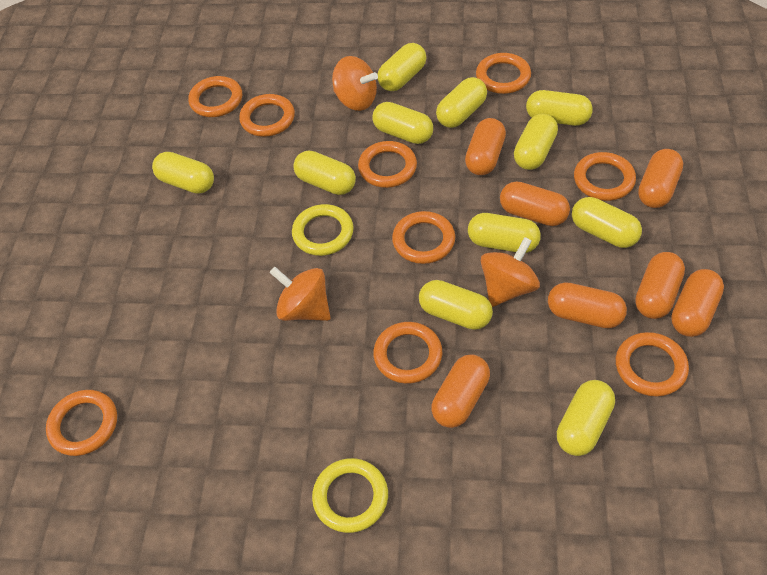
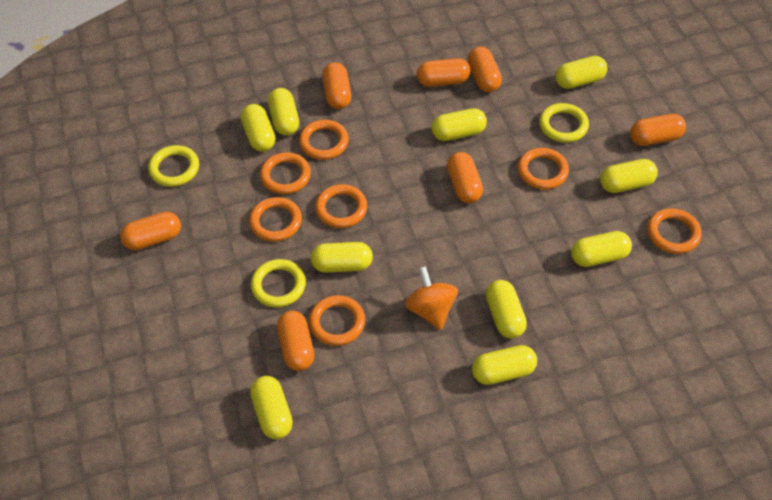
orange ring: [46,390,117,456] [188,76,242,117] [239,94,295,137] [358,141,417,188] [373,322,442,384] [392,211,455,264] [476,53,531,94] [574,152,636,201] [616,332,689,397] = 9 -> [249,197,302,242] [260,152,311,194] [299,120,349,160] [309,295,365,346] [315,184,367,228] [518,148,569,190] [647,208,702,254] = 7
orange spinning top: [269,267,331,321] [332,56,378,111] [481,237,540,307] = 3 -> [405,266,458,330] = 1
yellow capsule: [152,152,214,194] [293,151,356,195] [372,102,433,144] [378,43,427,91] [419,280,493,330] [436,77,487,128] [468,213,541,253] [514,113,558,170] [526,90,593,126] [557,380,615,456] [572,197,642,248] = 11 -> [241,104,275,152] [250,376,293,439] [268,88,299,135] [311,242,373,273] [431,108,487,141] [472,345,537,385] [486,280,527,339] [555,56,607,89] [571,231,632,267] [600,159,658,193] = 10
yellow ring: [292,204,354,256] [312,458,388,533] = 2 -> [148,145,199,187] [251,259,306,307] [539,103,589,143] = 3

